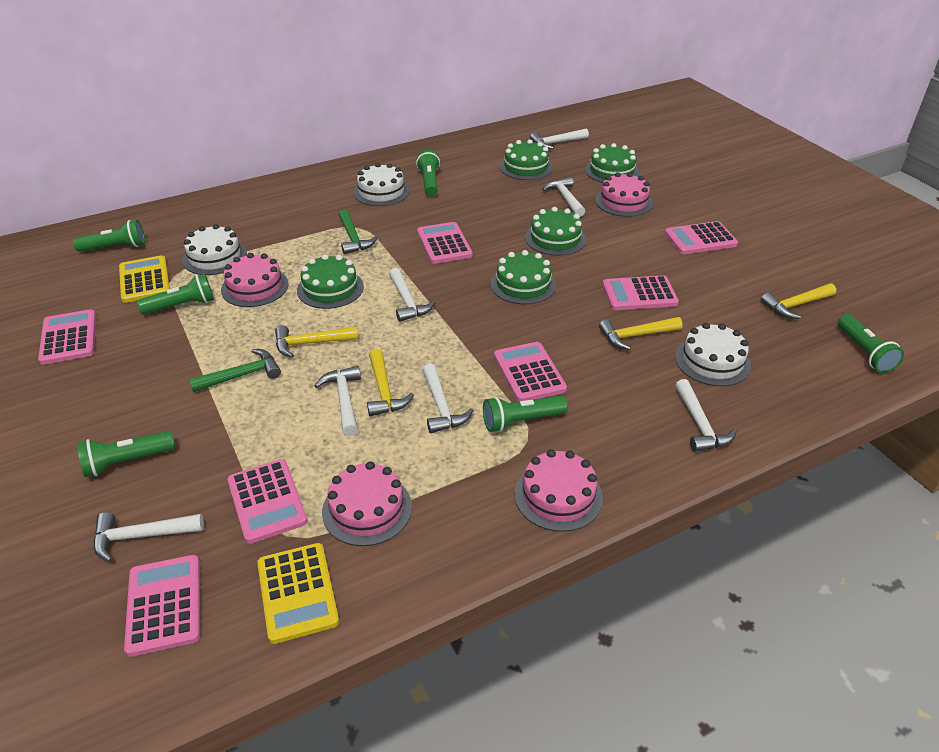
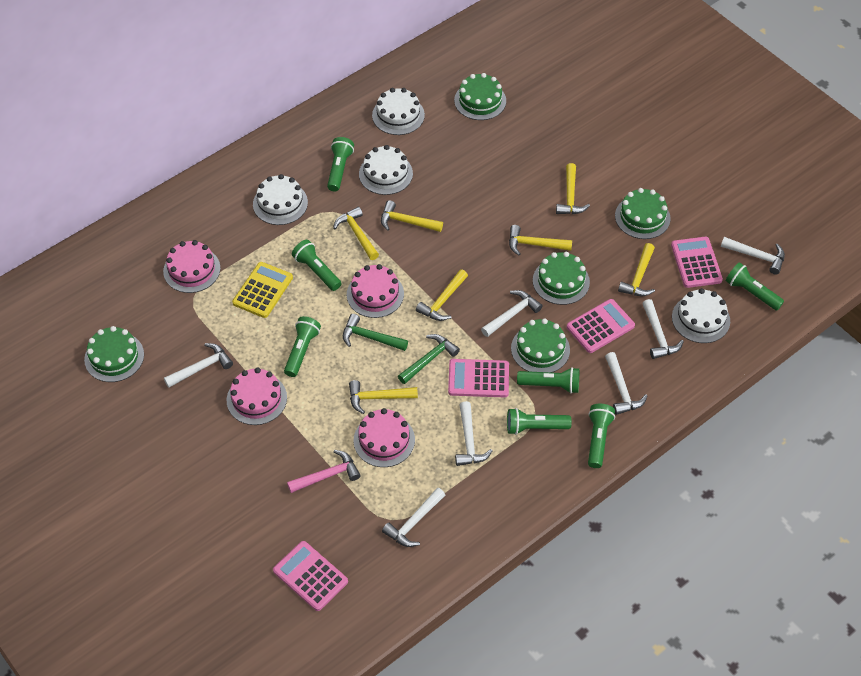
green flashlight: [73,220,145,252] [77,431,175,477] [137,274,214,315] [416,150,440,196] [483,396,568,432] [838,314,904,373] = 6 -> [284,316,321,377] [292,240,342,291] [327,137,354,191] [507,408,572,435] [517,367,579,394] [588,404,615,468] [726,262,784,310] = 7
pink calculator: [38,309,96,365] [124,555,200,657] [227,459,308,544] [417,222,473,264] [494,342,567,402] [602,275,679,310] [665,221,738,254] = 7 -> [273,541,348,611] [448,359,509,397] [567,299,635,353] [671,237,723,288] = 4
pink hammer: none = 0 -> [287,450,361,493] = 1
white cake: [182,224,247,275] [353,163,410,206] [675,323,751,386] = 3 -> [253,174,308,225] [359,145,413,195] [372,88,425,135] [672,288,730,343] = 4
yellow calculator: [119,256,170,303] [257,543,339,644] = 2 -> [232,262,293,318] = 1
yellow hammer: [275,325,358,358] [367,349,414,417] [599,317,683,350] [760,283,836,319] = 4 -> [333,207,379,260] [349,380,418,414] [381,200,443,232] [416,269,468,321] [509,225,572,256] [556,163,590,214] [618,243,655,296] = 7

